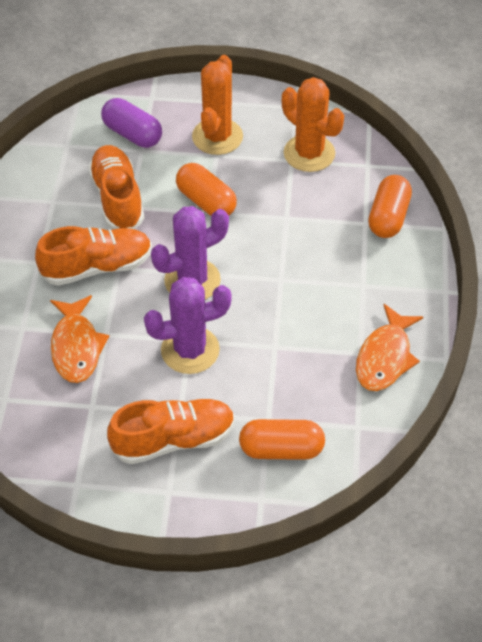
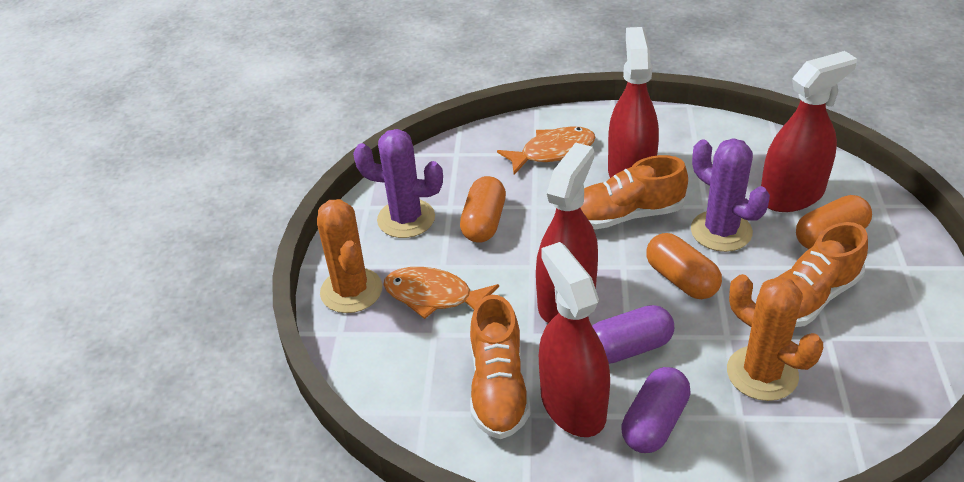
purple capsule: [101,98,162,148] = 1 -> [592,305,674,364] [621,367,691,453] = 2
red spray bottle: none = 0 -> [536,142,598,323] [539,242,610,437] [608,27,659,178] [761,51,857,212] = 4

